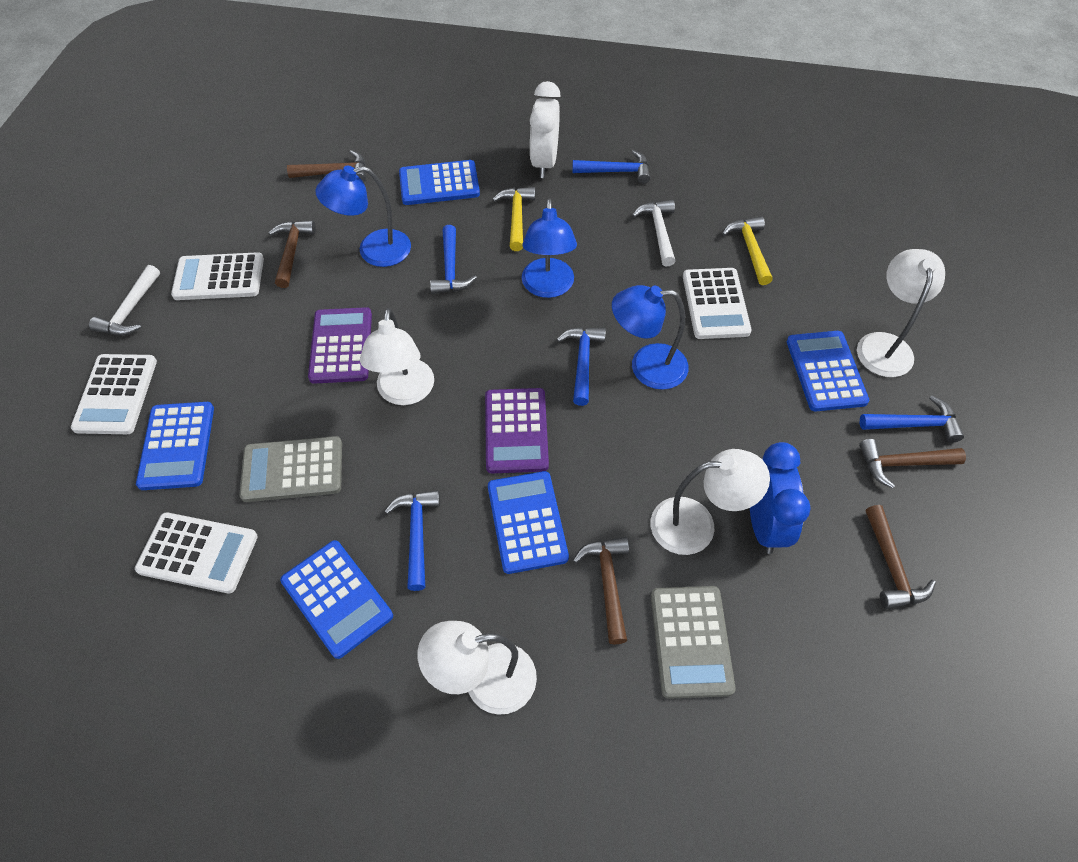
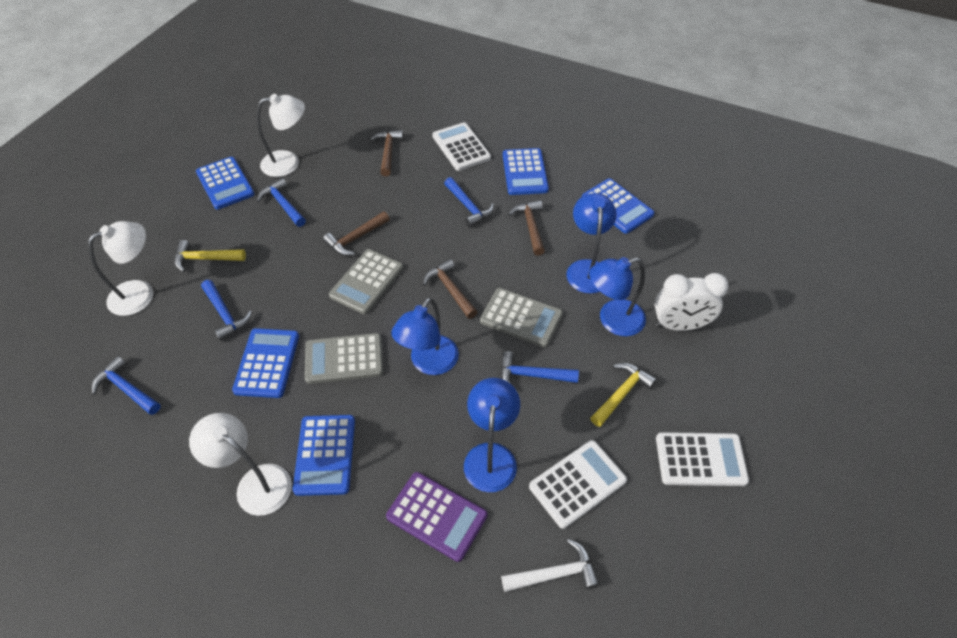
blue clock: [750,442,811,554] = 1 -> none = 0
blue lamp: [315,166,411,267] [522,199,577,298] [612,285,689,390] = 3 -> [392,298,459,375] [464,378,520,492] [566,193,617,294] [589,257,646,336] = 4
brown hammer: [269,220,316,288] [287,150,366,182] [573,537,629,645] [859,439,966,489] [866,505,936,609] = 5 -> [323,211,390,256] [370,130,403,176] [423,259,477,319] [508,200,545,256] = 4
grey calculator: [239,436,342,502] [651,586,736,699] = 2 -> [305,333,383,384] [329,249,404,314] [480,288,563,348] = 3
purple calculator: [308,307,372,384] [485,388,549,473] = 2 -> [386,472,487,562] = 1
white calculator: [71,354,157,434] [135,512,258,593] [171,252,264,300] [683,268,752,339] = 4 -> [432,122,491,171] [529,440,627,529] [656,432,749,486] = 3
white hammer: [89,265,160,335] [632,200,675,266] = 2 -> [501,539,600,592] = 1
white lamp: [360,308,434,405] [418,621,537,715] [651,449,770,555] [857,249,945,377] = 4 -> [88,221,153,316] [189,413,292,516] [257,94,305,177] = 3

